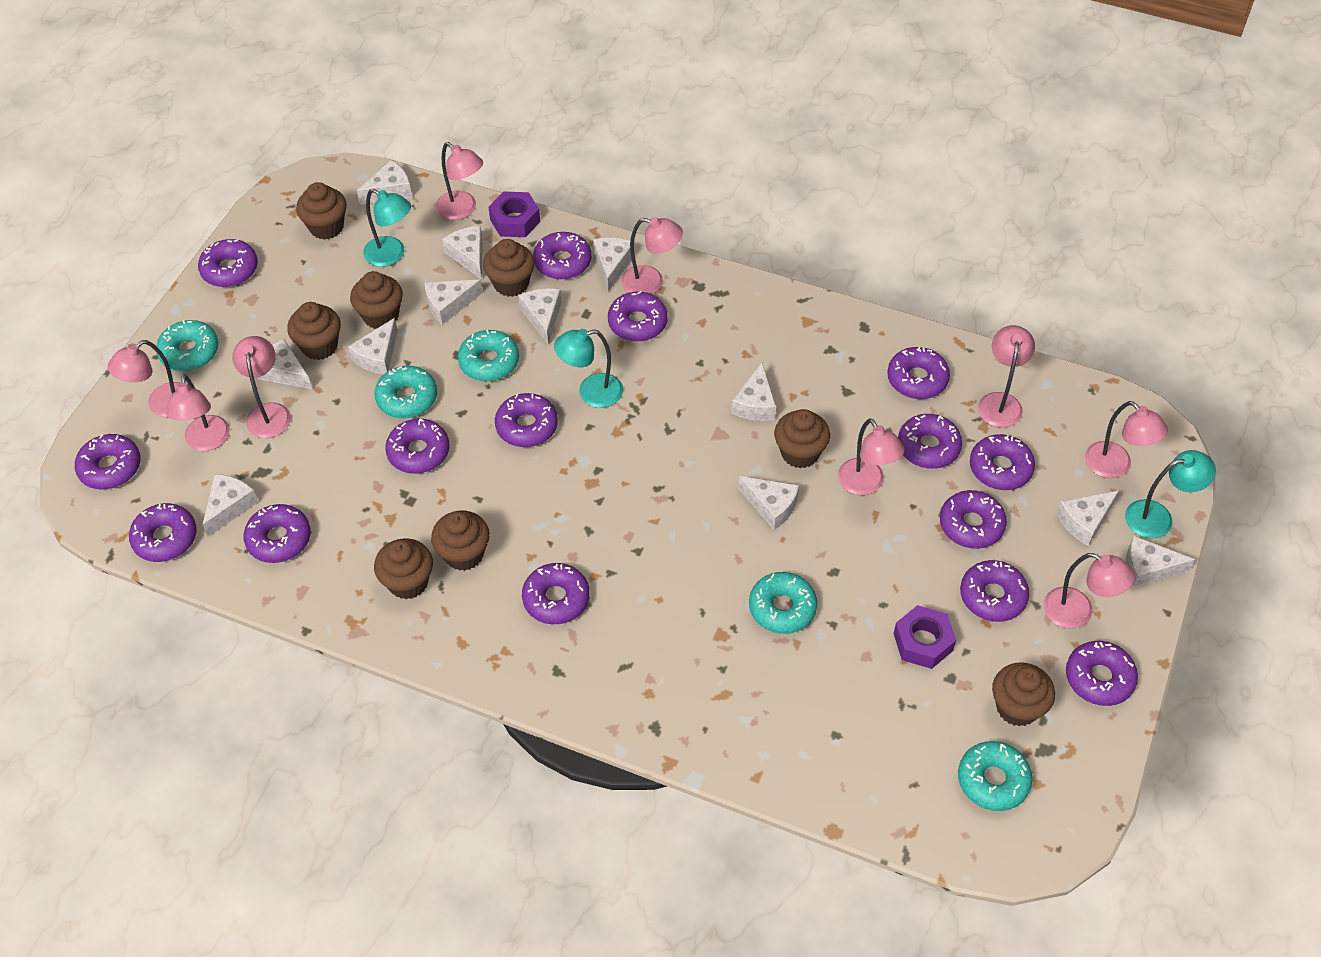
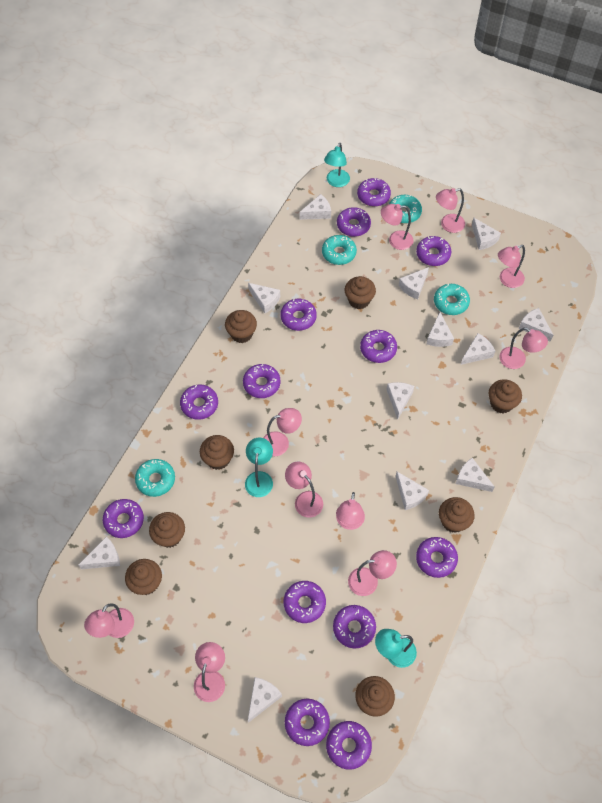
pink lamp: [108,340,179,417] [166,374,230,451] [232,336,291,438] [436,142,483,220] [621,217,683,295] [838,418,905,495] [978,325,1035,428] [1044,553,1135,629] [1085,401,1168,478] = 9 -> [84,603,134,638] [194,642,225,702] [263,408,302,456] [285,461,323,518] [336,492,365,530] [348,550,397,596] [381,204,413,250] [436,188,465,233] [498,245,525,288] [499,328,548,369] = 10
purple donut: [75,434,141,489] [129,503,197,562] [198,239,258,287] [244,504,311,563] [385,418,450,474] [495,393,558,447] [522,563,590,624] [533,232,591,280] [608,291,668,342] [887,347,950,399] [898,414,962,469] [940,490,1007,549] [960,560,1029,622] [970,434,1035,490] [1066,641,1138,706] = 15 -> [103,499,144,538] [180,385,218,420] [243,364,280,398] [281,299,317,331] [284,581,326,623] [285,699,330,746] [326,721,372,770] [333,605,376,649] [337,207,371,237] [357,178,391,206] [360,330,397,363] [416,236,451,266] [416,537,458,578] = 13
purple nut: [488,192,540,237] [894,605,956,669] = 2 -> none = 0
turquoise donut: [157,320,219,371] [375,366,437,419] [458,330,519,382] [749,572,817,634] [958,741,1032,811] = 5 -> [135,459,175,497] [322,235,357,265] [389,195,422,223] [434,284,470,315] = 4

